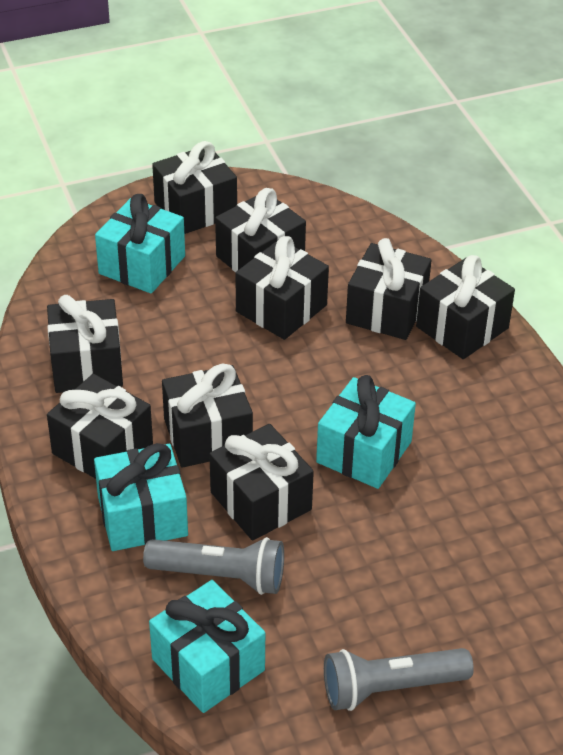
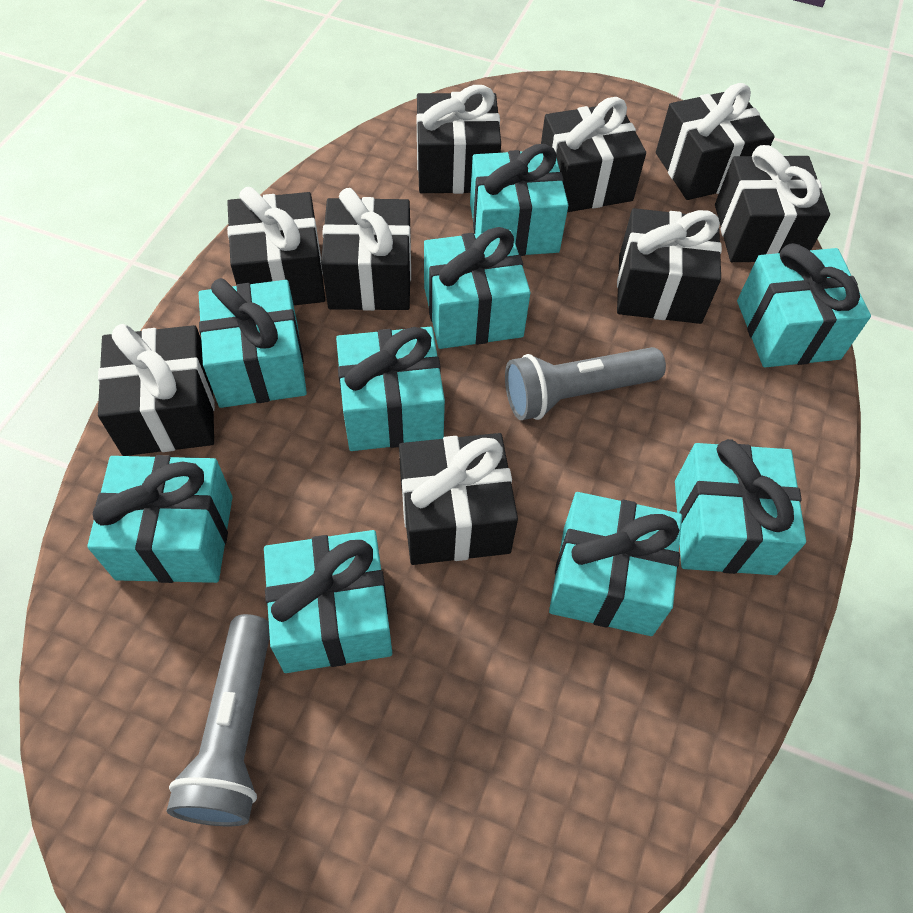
turquoise gift: [94,443,188,551] [95,194,185,293] [149,580,265,713] [316,375,416,489] = 4 -> [87,455,232,583] [199,278,307,408] [264,530,392,673] [336,327,445,451] [424,227,531,349] [470,144,568,256] [549,492,682,636] [675,439,806,575] [737,243,871,367] = 9

